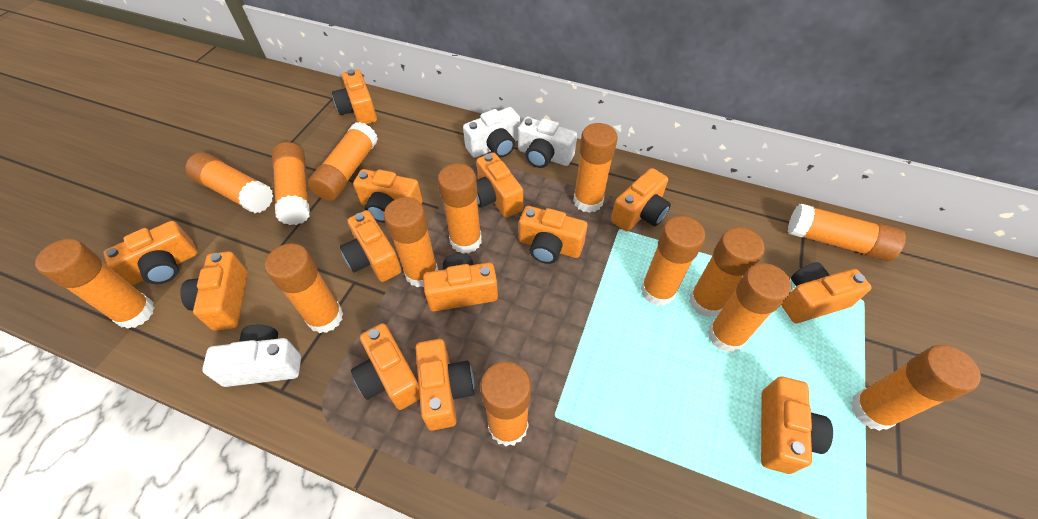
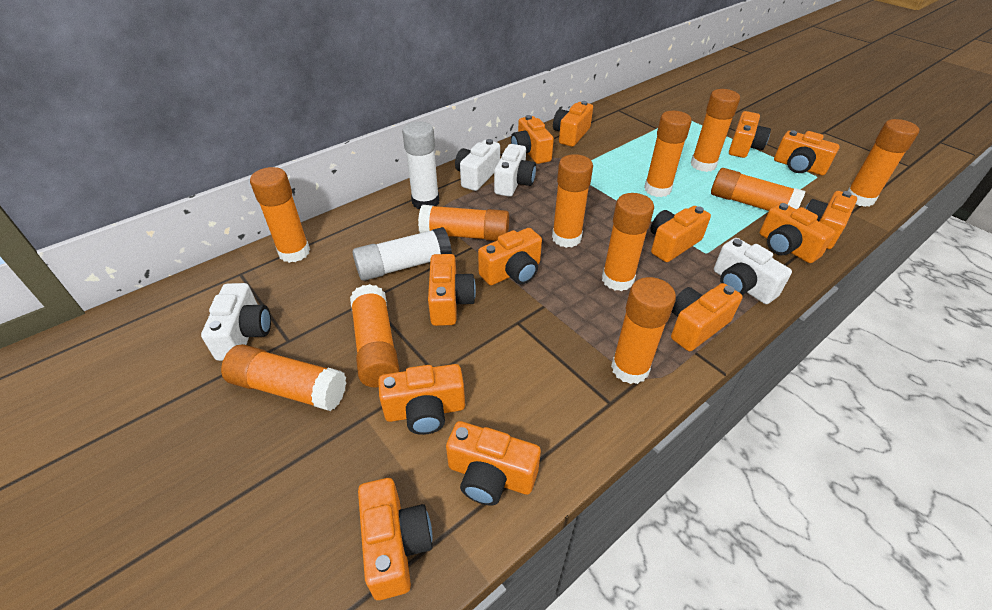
orange glue stick: [35,239,155,329] [185,152,273,213] [265,243,344,333] [272,142,310,225] [308,122,378,201] [384,197,438,287] [438,163,482,254] [480,362,531,446] [573,123,618,213] [641,216,705,306] [689,227,765,317] [708,263,792,352] [788,204,906,261] [851,345,981,431] = 14 -> [221,344,346,411] [250,167,310,263] [350,284,400,387] [418,205,509,241] [552,154,593,248] [602,193,654,291] [611,277,676,384] [644,111,692,197] [691,89,740,172] [711,168,806,211] [848,119,919,207] = 11
white camera: [202,325,301,387] [463,107,520,158] [518,117,577,168] = 3 -> [201,283,271,361] [455,139,500,191] [494,144,536,197] [714,238,792,304] = 4
white glue stick: none = 0 -> [353,227,452,281] [402,121,439,209] = 2

